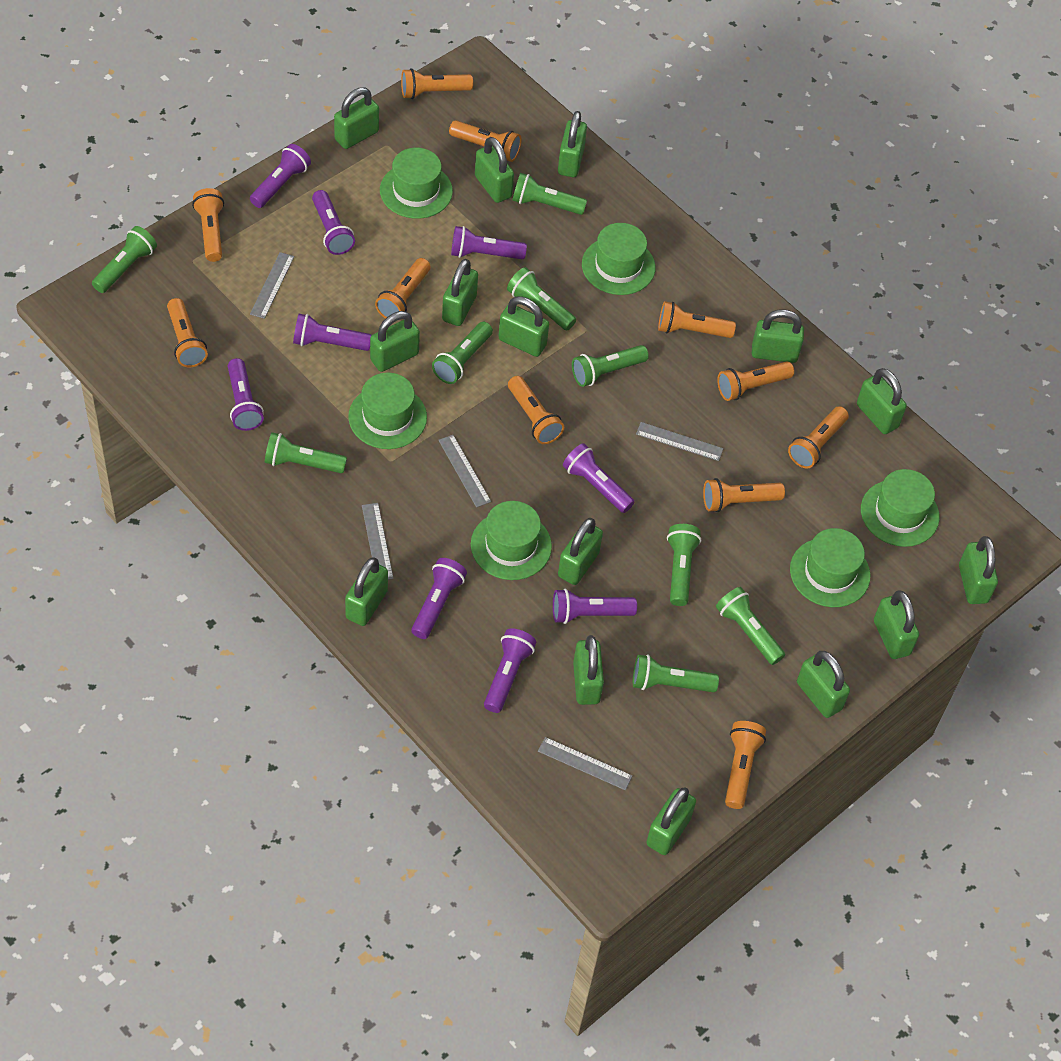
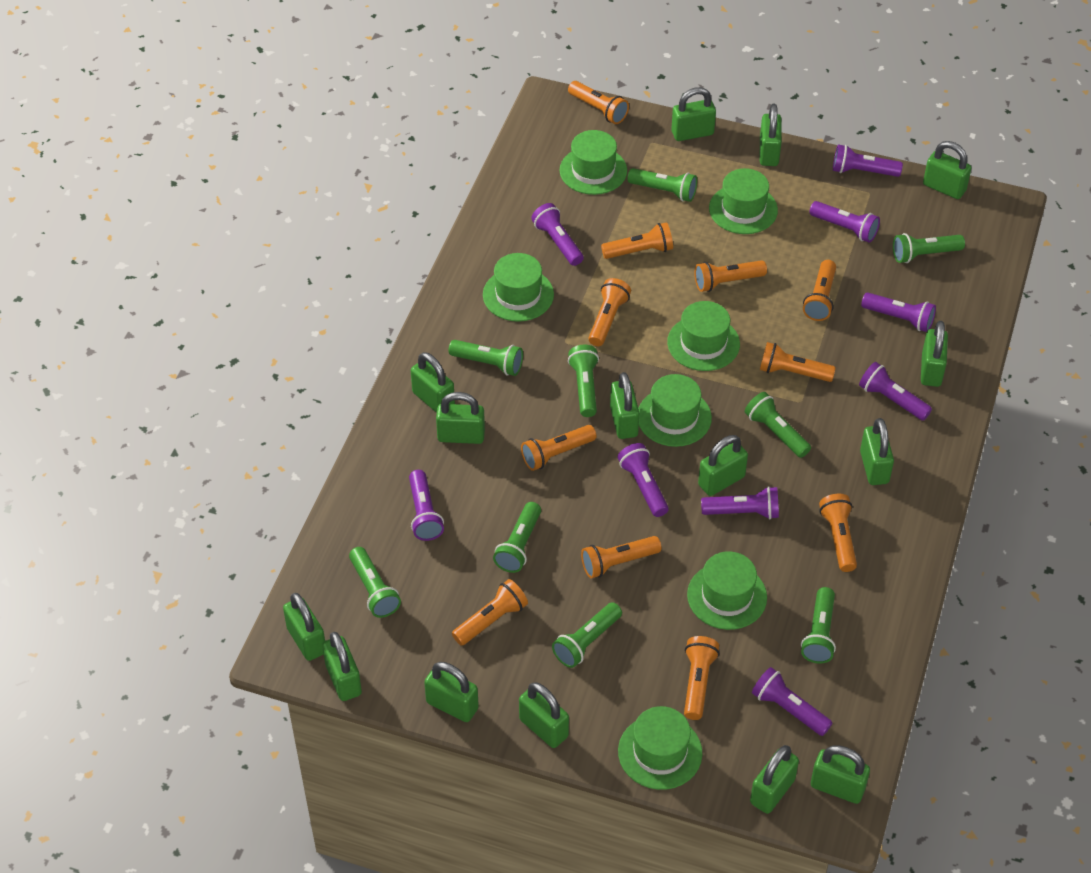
green hat: [348,373,427,449] [380,148,453,219] [471,501,552,580] [582,223,656,295] [790,528,870,607] [861,469,940,547] = 6 -> [483,253,554,322] [560,130,627,195] [618,706,702,790] [638,374,712,447] [667,301,740,371] [687,551,767,630] [709,168,778,234] = 7
grey ruler: [250,252,294,319] [362,503,394,580] [438,435,491,508] [538,737,632,790] [636,422,724,461] = 5 -> none = 0

